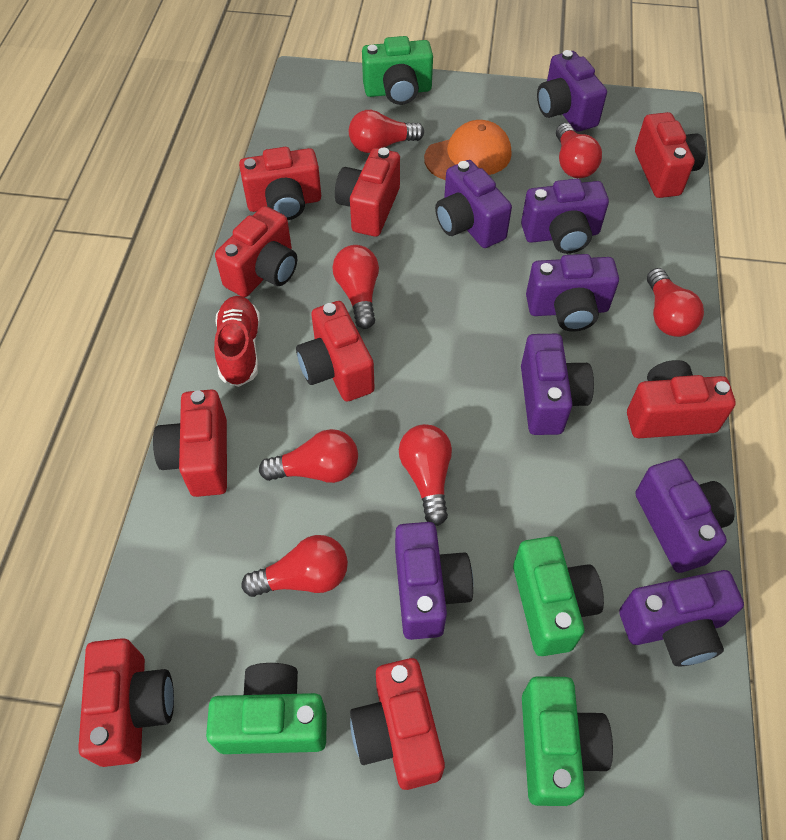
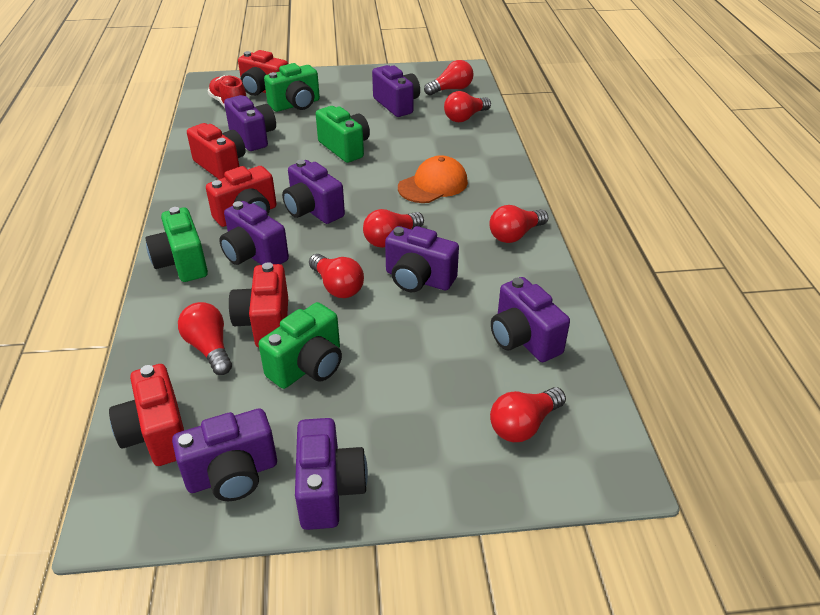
red camera: [78,638,174,767] [153,389,227,497] [215,206,297,297] [239,147,321,220] [296,301,375,402] [335,148,400,237] [350,658,445,790] [627,360,736,438] [635,112,706,198] = 9 -> [109,364,184,466] [187,123,246,179] [206,166,276,227] [229,262,288,347] [238,50,288,96] = 5

